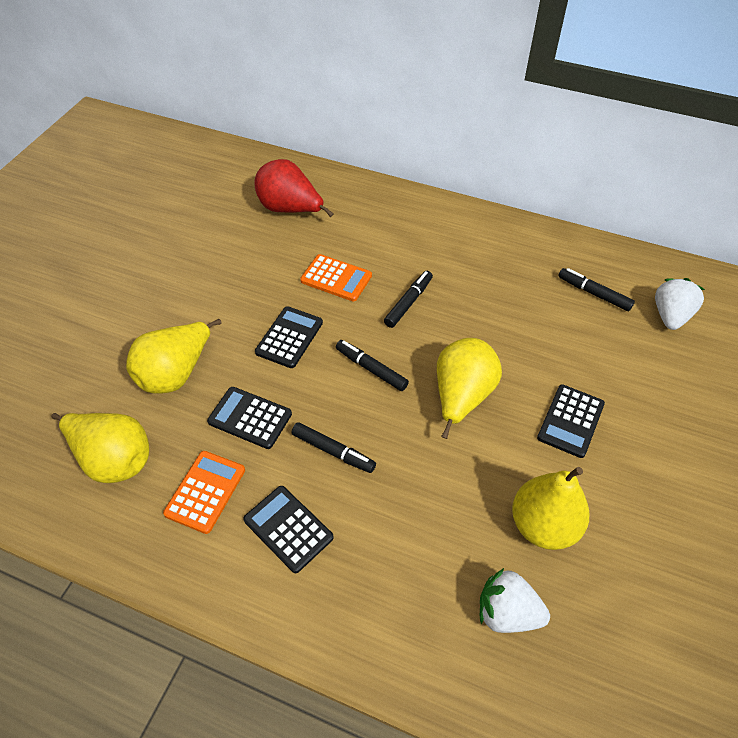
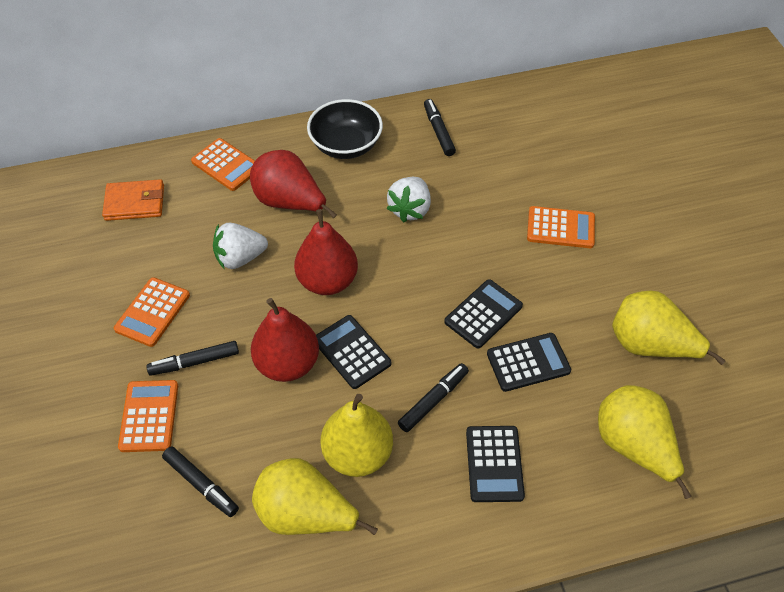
black bowl: none = 0 -> [307,99,383,159] = 1
orange calculator: [163,451,245,534] [300,254,372,302] = 2 -> [114,277,190,347] [118,380,178,452] [191,138,255,191] [527,206,595,248] = 4
orange wallet: none = 0 -> [102,179,164,221] = 1
red pear: [254,159,334,217] = 1 -> [250,150,337,218] [251,298,319,382] [294,209,358,295] = 3

